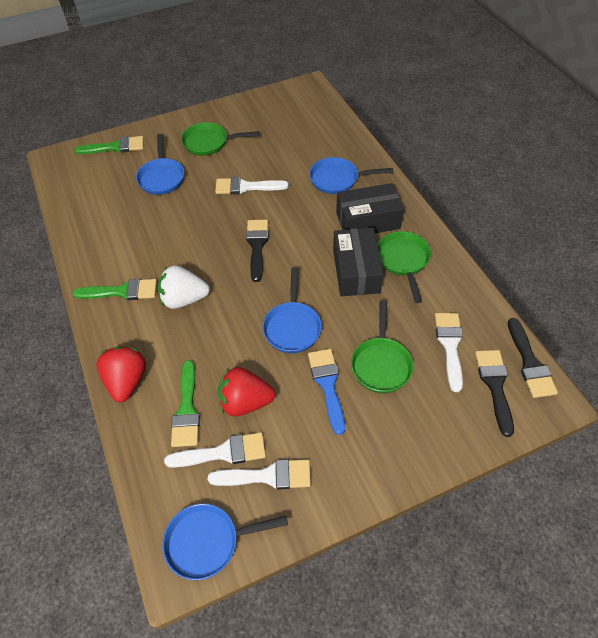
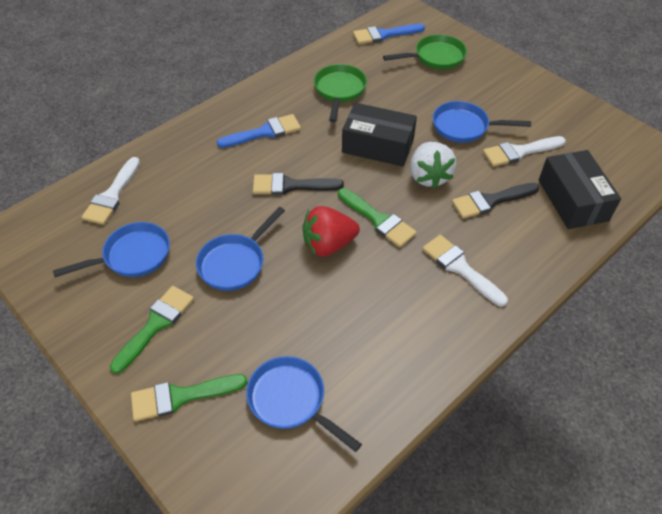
black brush: [246,219,269,282] [475,350,514,437] [508,318,558,398] = 3 -> [253,173,344,195] [452,183,540,219] = 2
blue brush: [308,349,345,435] = 1 -> [217,114,301,148] [353,24,425,44] = 2
green pan: [181,122,259,156] [351,300,413,393] [377,231,431,303] = 3 -> [314,64,367,122] [383,34,467,69] = 2
red strawberry: [96,346,146,402] [218,367,275,416] = 2 -> [302,206,360,256] = 1
white brush: [164,432,266,468] [208,459,311,490] [215,177,289,194] [435,313,463,392] = 4 -> [81,157,140,225] [422,235,508,306] [483,136,566,167] = 3

